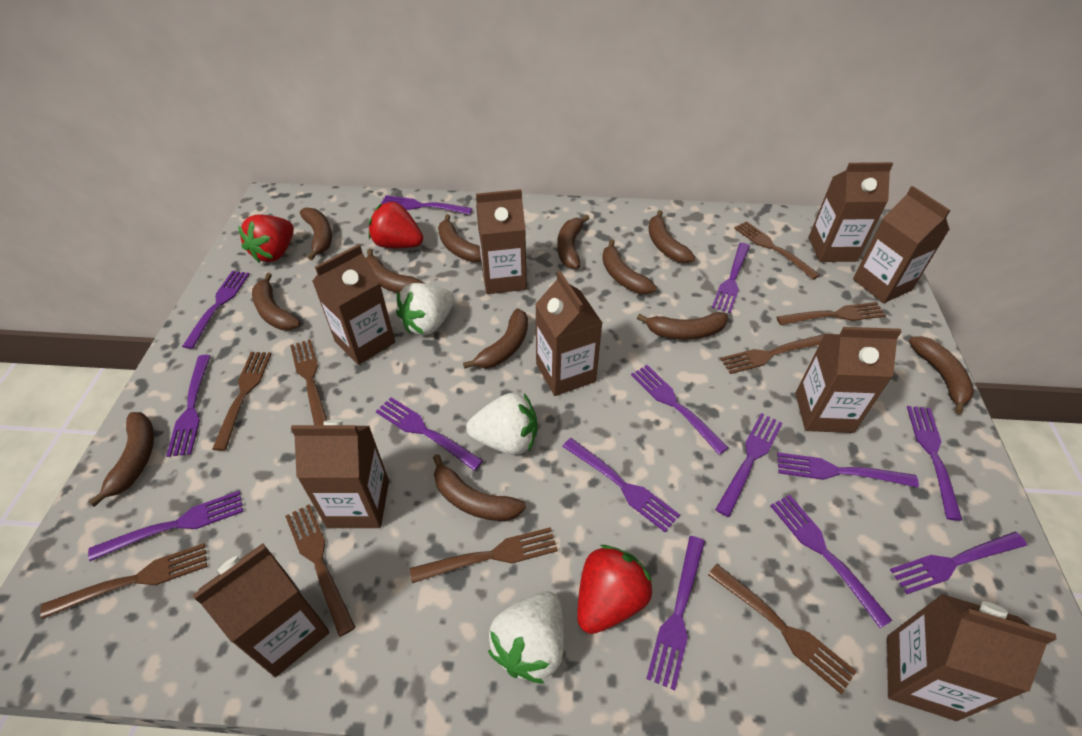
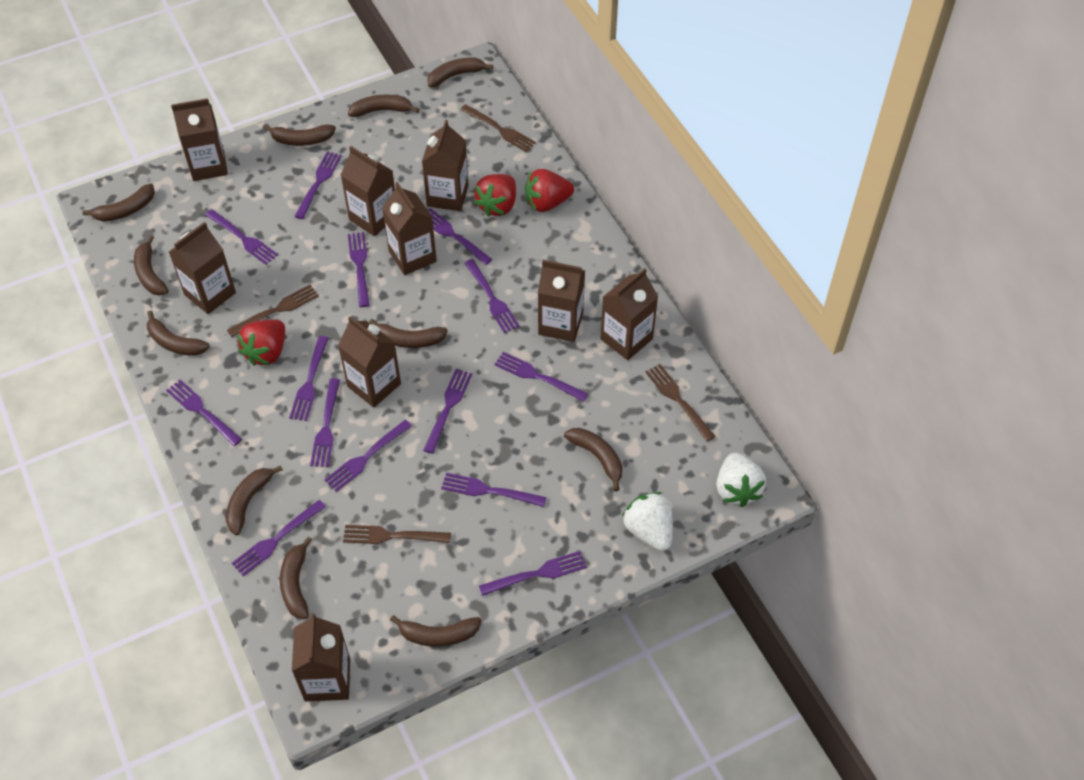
brown banana: [89,412,154,507] [252,273,301,330] [300,207,332,260] [366,249,425,293] [433,454,526,521] [438,214,481,262] [463,308,528,369] [557,215,590,269] [602,239,657,294] [637,312,728,339] [648,210,695,263] [909,336,974,414] = 12 -> [82,184,155,222] [134,235,169,295] [147,310,210,356] [226,465,283,535] [264,125,336,146] [280,537,312,619] [348,95,419,117] [369,319,448,348] [390,615,481,647] [428,57,493,87] [564,428,622,491] = 11
brown fork: [40,543,207,619] [212,352,272,451] [285,505,356,637] [290,339,327,425] [410,527,558,583] [708,564,857,694] [720,334,824,374] [734,221,820,280] [776,302,886,325] = 9 -> [227,284,319,337] [343,525,451,544] [460,104,536,152] [645,364,716,442] = 4
white strawberry: [396,283,455,335] [466,393,537,455] [488,592,564,684] = 3 -> [622,492,673,551] [716,453,766,507] = 2

